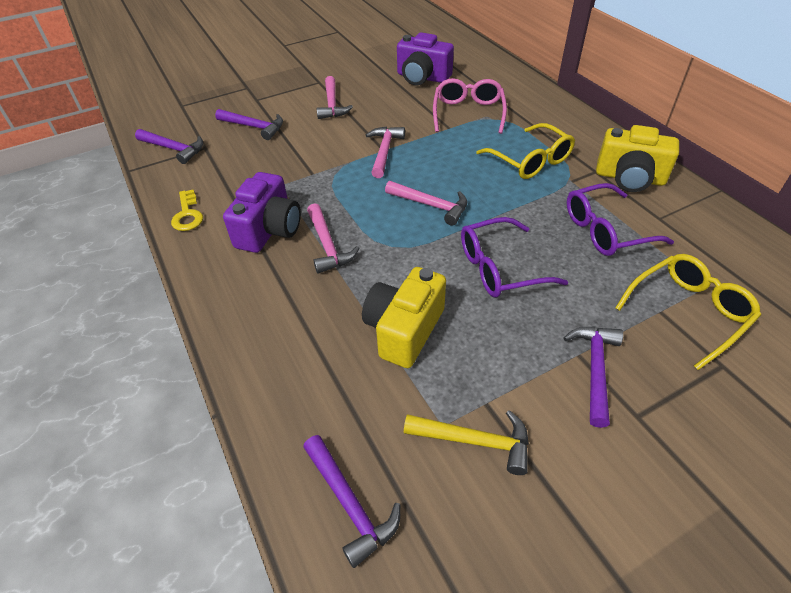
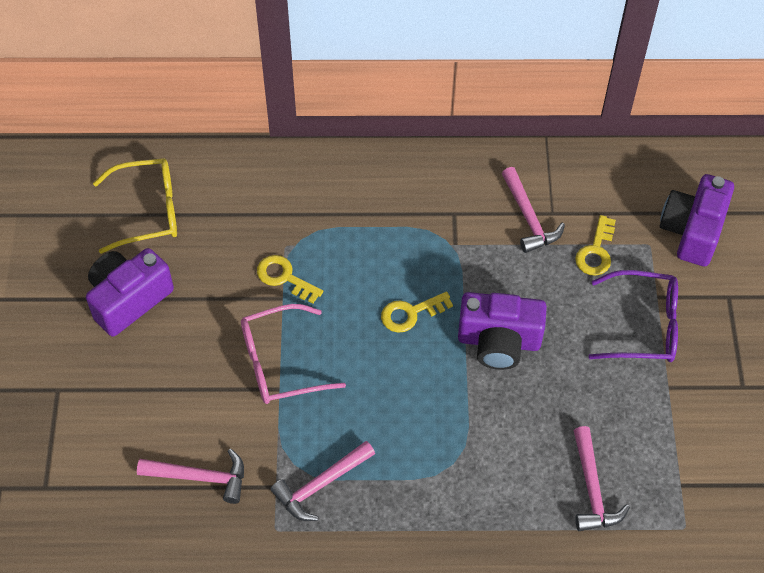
purple camera: [223,172,301,253] [397,32,454,86] = 2 -> [86,248,174,337] [458,292,547,370] [660,174,734,266] = 3
purple glasses: [461,217,568,298] [567,183,674,256] = 2 -> [589,270,678,362] = 1
purple hammer: [135,129,203,164] [215,109,283,140] [303,435,400,568] [563,327,623,428] = 4 -> none = 0
yellow camera: [362,267,446,368] [596,125,679,192] = 2 -> none = 0
yellow glasses: [476,123,575,179] [615,254,761,370] = 2 -> [93,158,177,254] = 1
yellow hammer: [404,410,529,475] = 1 -> none = 0
yellow key: [171,189,203,231] = 1 -> [257,255,323,303] [381,292,453,333] [575,215,616,276] = 3

